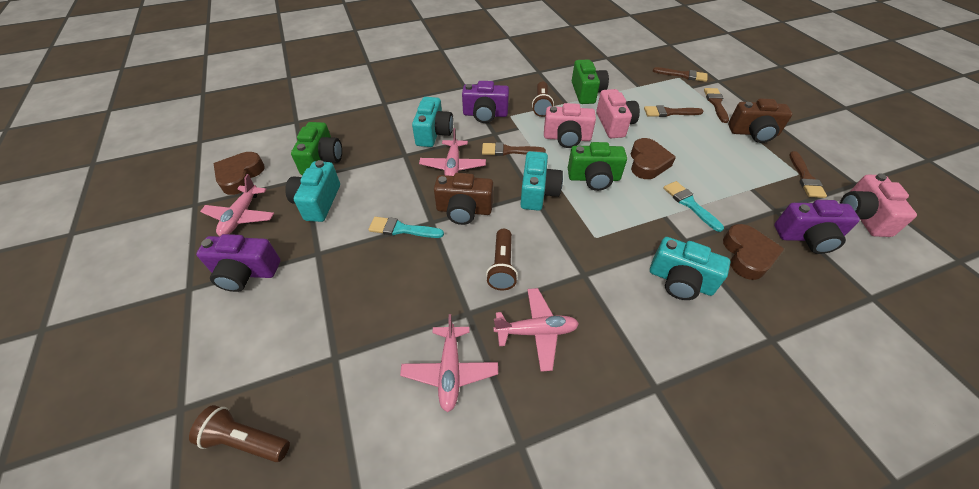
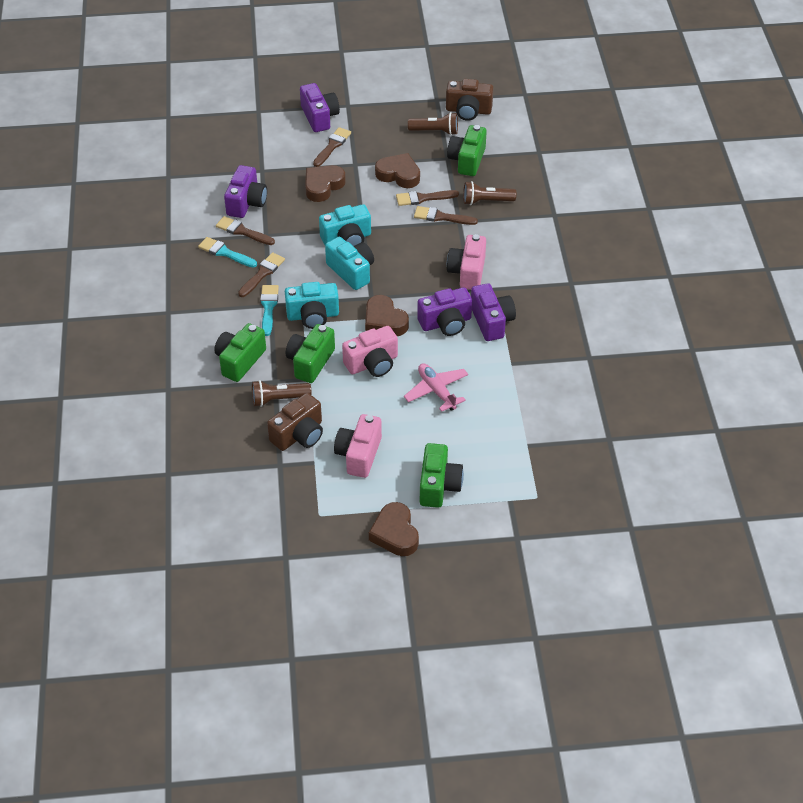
brown heart: [214,152,265,195] [631,138,676,179] [723,224,784,280] = 3 -> [305,165,346,202] [365,295,409,336] [369,502,419,556] [375,153,420,188] = 4
green camera: [291,122,342,175] [568,142,627,191] [572,59,609,104] = 3 -> [214,323,266,382] [286,324,335,383] [420,443,464,508] [447,125,487,176] = 4
pink plane: [200,174,274,236] [400,314,498,412] [419,128,486,176] [493,288,579,372] = 4 -> [404,363,469,412] = 1
purple camera: [196,234,281,292] [462,81,509,123] [774,200,860,254] = 3 -> [224,165,267,218] [300,83,340,132] [417,287,472,336] [471,283,516,341] = 4
turquoise camera: [285,160,340,222] [412,97,453,147] [520,151,563,211] [650,237,730,300] = 4 -> [285,282,339,329] [319,204,371,246] [325,237,374,290] = 3

